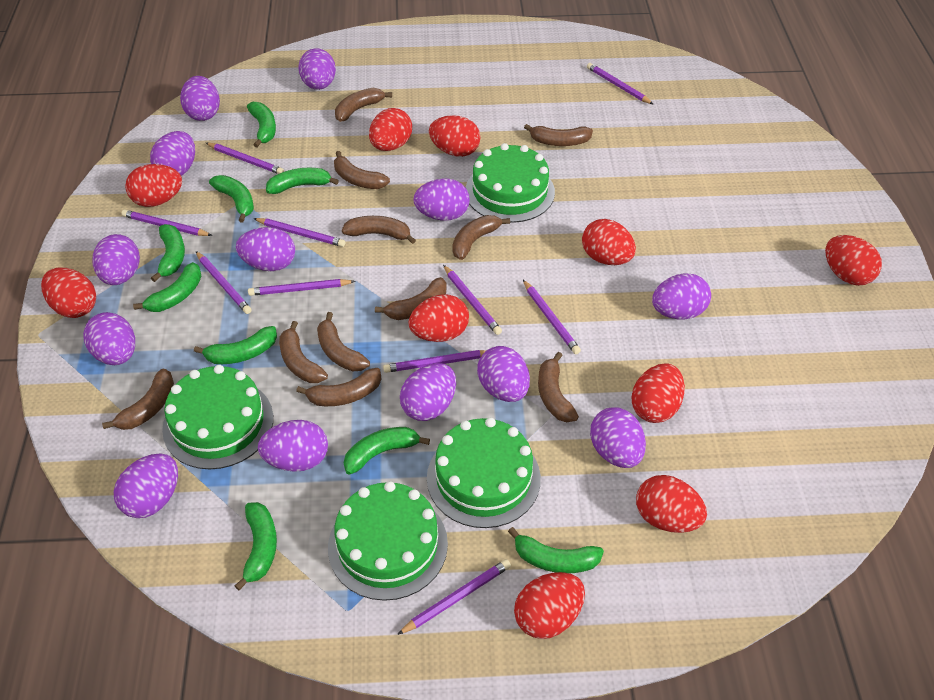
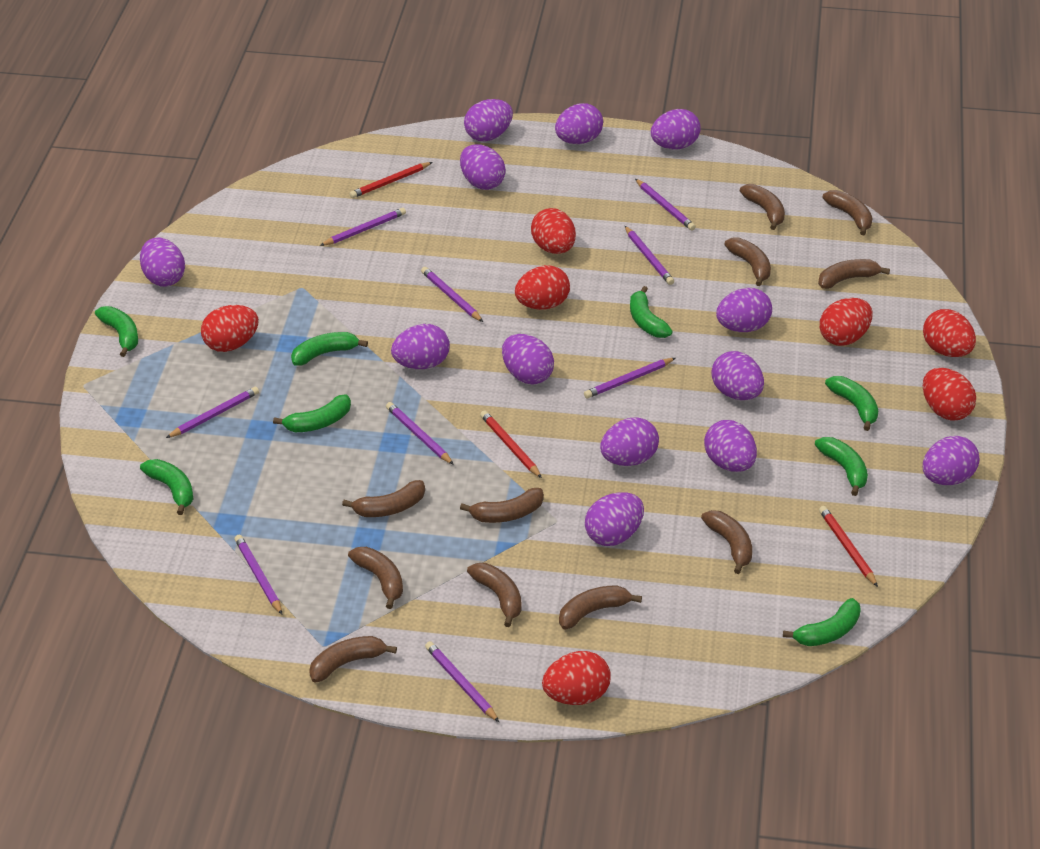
green banana: [133,262,201,312] [151,224,185,282] [194,326,277,364] [209,175,254,223] [235,502,277,590] [247,102,276,148] [266,168,339,194] [344,427,430,474] [508,527,604,573] = 9 -> [95,306,138,357] [140,459,193,515] [273,395,351,432] [291,332,368,366] [630,286,673,338] [783,598,861,646] [815,437,868,496] [825,376,878,431] = 8
green cake: [162,365,273,470] [328,481,448,601] [427,418,541,528] [466,143,555,223] = 4 -> none = 0
purple pencil: [121,210,212,236] [196,251,252,314] [206,143,284,174] [248,279,356,296] [253,218,345,247] [383,350,487,373] [397,559,511,635] [443,265,502,335] [523,280,581,354] [587,63,653,104] = 10 -> [166,387,259,438] [234,535,282,614] [320,208,406,246] [386,402,454,465] [421,267,483,322] [425,641,499,722] [584,358,675,398] [625,226,674,285] [635,179,696,230] = 9
red egg: [41,268,96,318] [125,164,182,207] [369,108,412,151] [408,295,469,342] [429,115,481,157] [514,572,585,639] [582,219,636,265] [631,363,685,423] [636,475,707,533] [825,235,882,286] = 10 -> [201,305,259,352] [515,265,570,310] [531,208,576,254] [542,651,611,705] [820,298,873,346] [923,309,976,357] [923,368,976,421] = 7
red pencil: none = 0 -> [349,162,432,198] [480,410,542,478] [819,506,878,587] = 3

